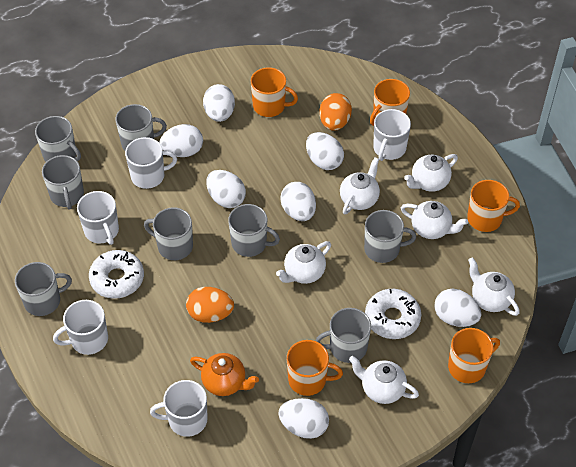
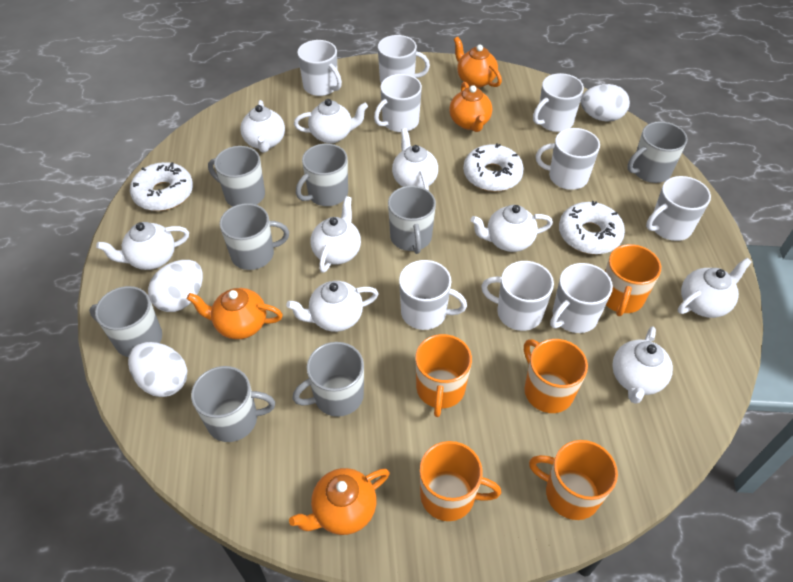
orange egg: [186,287,234,323] [319,93,352,131] = 2 -> none = 0
orange teapot: [190,353,259,396] = 1 -> [187,288,283,339] [289,468,390,535] [449,82,492,132] [454,37,502,88] = 4
white donut: [89,250,144,299] [365,289,421,339] = 2 -> [130,162,193,211] [463,143,524,192] [559,201,625,254] = 3
white egg: [160,124,203,157] [203,84,235,122] [206,170,246,208] [278,398,329,439] [280,182,316,221] [306,132,344,170] [435,289,481,327] = 7 -> [128,342,187,397] [148,260,203,312] [580,84,630,122] = 3
white mug: [53,300,108,355] [77,191,119,245] [125,137,177,189] [150,380,208,437] [373,109,411,161] = 5 -> [297,40,342,96] [374,74,422,132] [378,35,430,83] [399,260,467,330] [481,261,554,331] [533,73,584,132] [536,128,600,190] [550,263,613,333] [646,176,711,241] = 9
white teapot: [276,241,331,284] [340,157,380,214] [349,356,419,404] [401,201,468,239] [404,154,458,192] [468,257,520,316] = 6 -> [96,222,189,270] [240,100,285,153] [286,281,379,332] [294,99,368,143] [311,196,361,273] [392,128,438,191] [471,205,553,252] [612,326,673,404] [678,258,752,318] = 9

